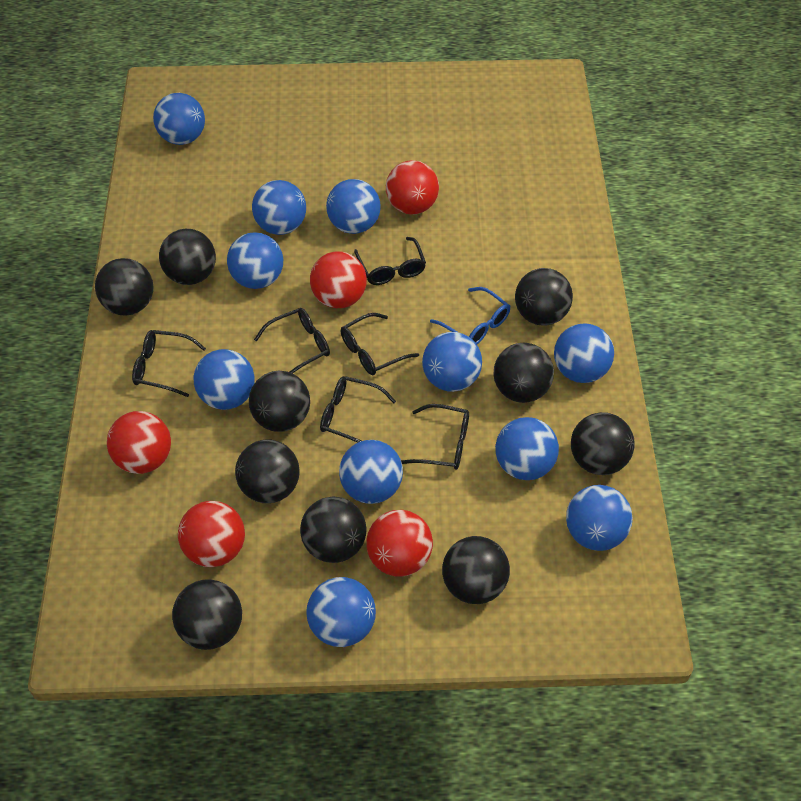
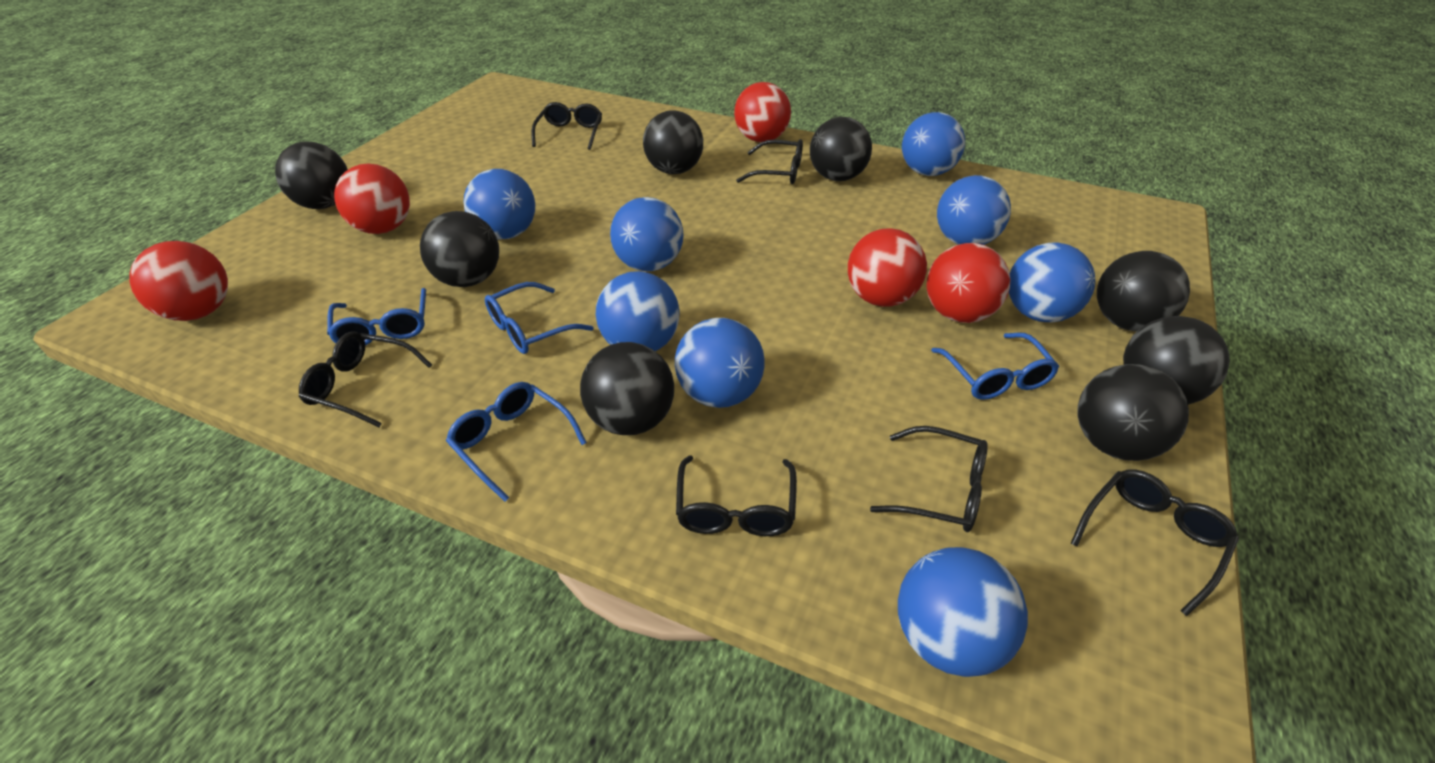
black ball: [95,258,154,316] [159,229,216,285] [172,579,242,650] [235,440,300,503] [249,371,310,432] [300,496,366,563] [442,536,510,604] [493,343,554,403] [515,268,573,326] [571,412,635,475] = 10 -> [275,142,348,209] [420,211,499,287] [580,342,674,435] [643,110,703,174] [810,117,872,181] [1077,364,1189,461] [1097,251,1190,332] [1123,316,1230,405] = 8
blue ball: [153,93,205,145] [194,349,255,410] [227,232,283,289] [252,180,306,235] [307,577,376,647] [326,179,380,234] [339,440,403,504] [422,332,482,392] [495,417,559,480] [554,323,614,383] [566,485,633,551] = 11 -> [463,169,535,239] [596,271,680,351] [610,197,684,272] [675,318,765,408] [898,547,1028,677] [902,112,965,176] [937,175,1011,245] [1009,242,1095,323] = 8
blue glasses: [430,287,510,344] = 1 -> [327,288,426,346] [446,382,587,502] [485,282,594,354] [931,333,1059,400] = 4

